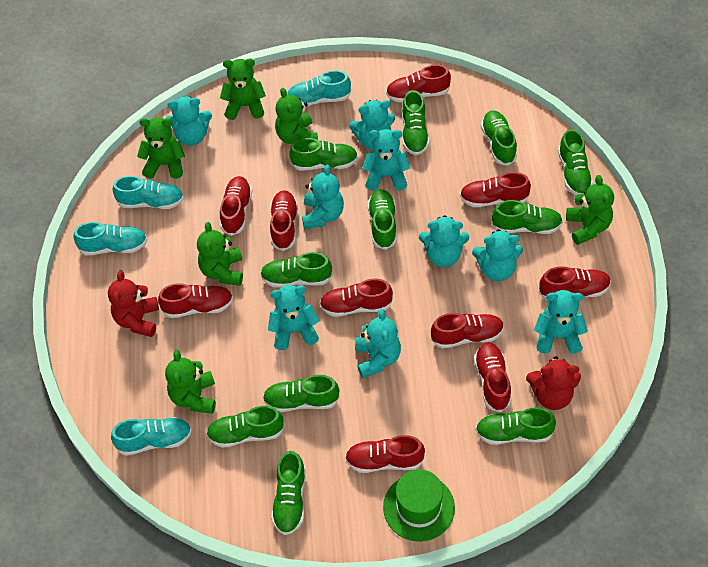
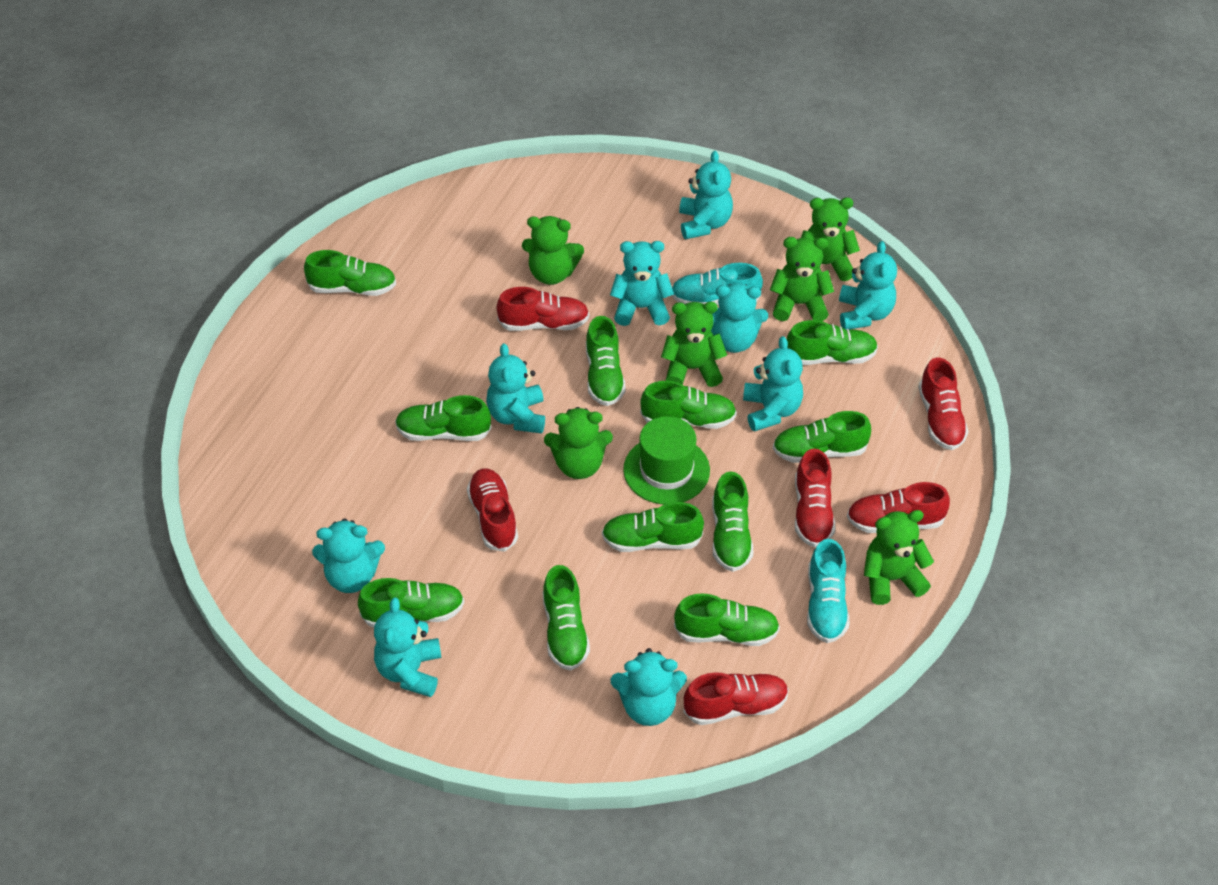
red shoe: [158,283,233,318] [220,176,252,236] [270,190,298,251] [319,279,393,317] [345,435,425,473] [386,65,451,103] [431,313,504,349] [460,172,531,207] [474,342,511,412] [539,266,611,301] = 10 -> [467,468,518,552] [497,287,589,331] [683,672,789,725] [795,449,835,547] [847,482,950,533] [918,357,969,450] = 6
red teddy bear: [108,271,159,337] [526,356,581,410] = 2 -> none = 0
turquoise shoe: [73,222,147,255] [111,417,192,456] [113,176,184,209] [287,70,351,106] = 4 -> [672,263,763,305] [807,539,849,643] = 2

